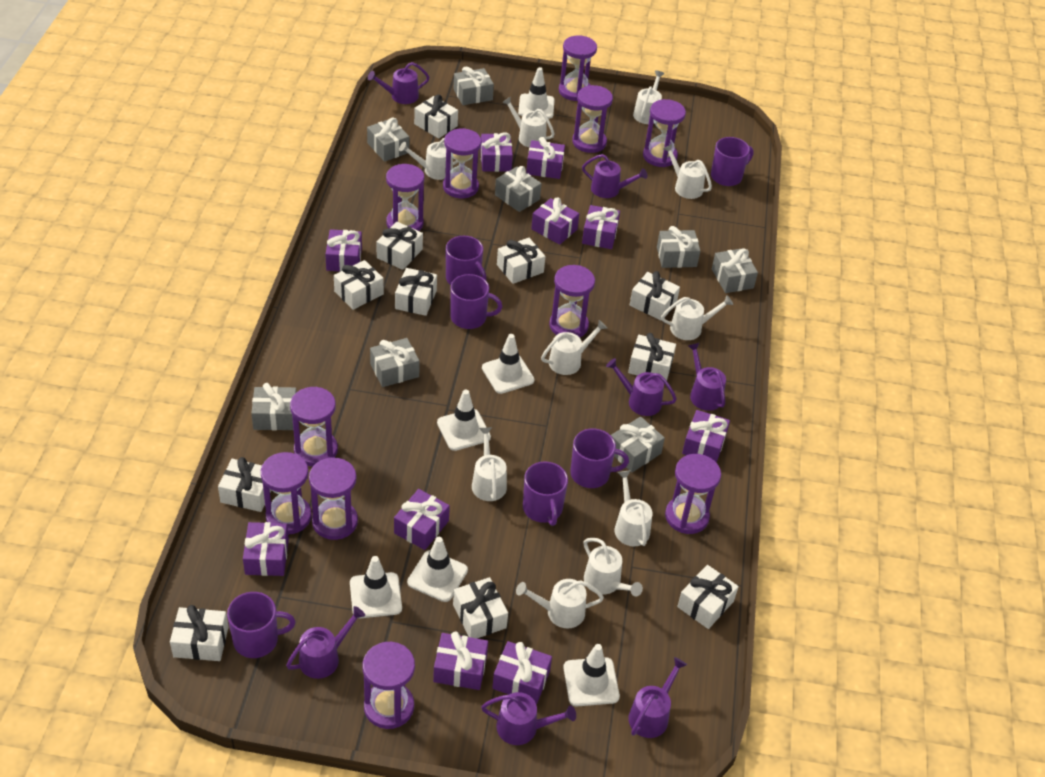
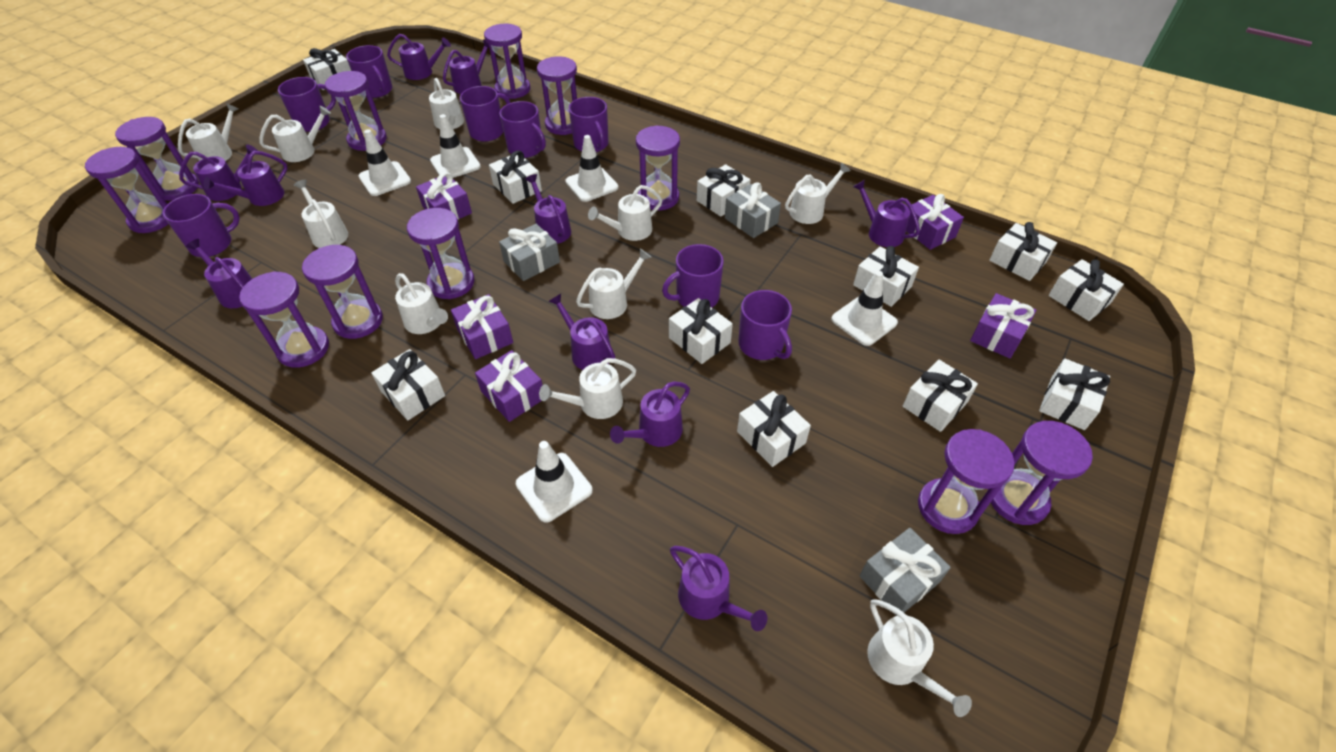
grey gift: [251,383,296,430] [367,118,410,162] [370,338,420,387] [454,66,494,105] [495,166,542,212] [611,417,665,472] [657,226,700,268] [712,248,758,293] = 8 -> [499,224,560,281] [725,182,781,238] [860,528,951,616] = 3
purple gift: [243,522,289,576] [325,229,362,272] [394,489,450,550] [433,631,488,690] [480,133,513,172] [492,641,552,704] [526,137,565,179] [531,198,579,245] [582,205,620,249] [682,410,730,463] = 10 -> [416,172,472,220] [451,294,513,359] [475,350,542,422] [906,194,964,250] [970,293,1036,358] = 5
purple mug: [227,592,296,658] [446,236,487,285] [450,274,502,329] [523,462,568,526] [570,429,629,488] [711,137,754,186] = 6 -> [163,194,240,257] [278,77,336,132] [346,45,393,98] [460,86,510,142] [499,101,546,158] [569,97,609,152] [662,244,724,308] [739,290,792,360] = 8
purple watering can: [286,606,365,679] [368,62,430,104] [481,692,576,745] [582,154,648,198] [606,358,677,416] [628,657,687,738] [688,343,726,411] = 7 -> [179,145,258,201] [186,239,252,308] [203,151,288,206] [387,34,451,80] [443,39,489,94] [525,174,571,244] [548,294,615,370] [610,382,690,447] [670,546,767,631] [853,180,920,247] = 10
white traffic cone: [350,556,402,618] [407,537,468,602] [437,390,491,451] [482,334,535,394] [518,67,555,119] [563,644,620,706] = 6 -> [359,129,411,196] [430,114,481,178] [516,441,593,523] [565,135,618,202] [831,271,898,346] = 5

